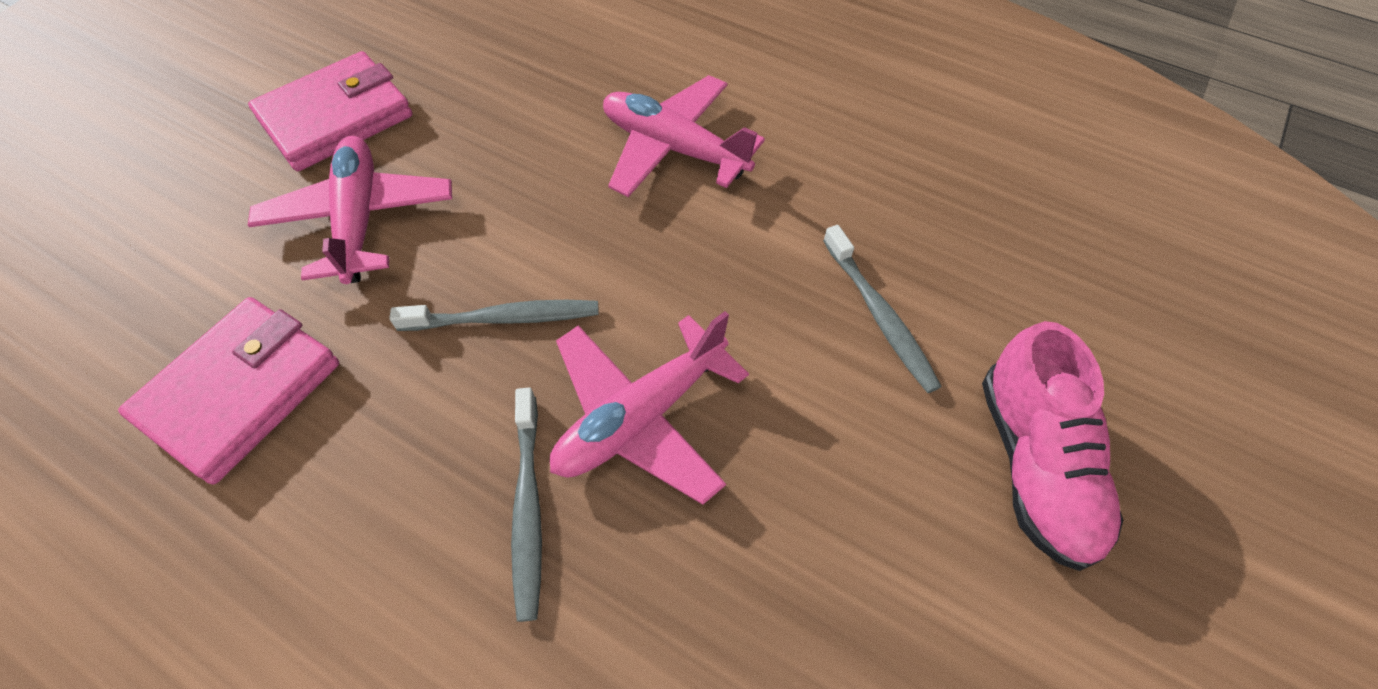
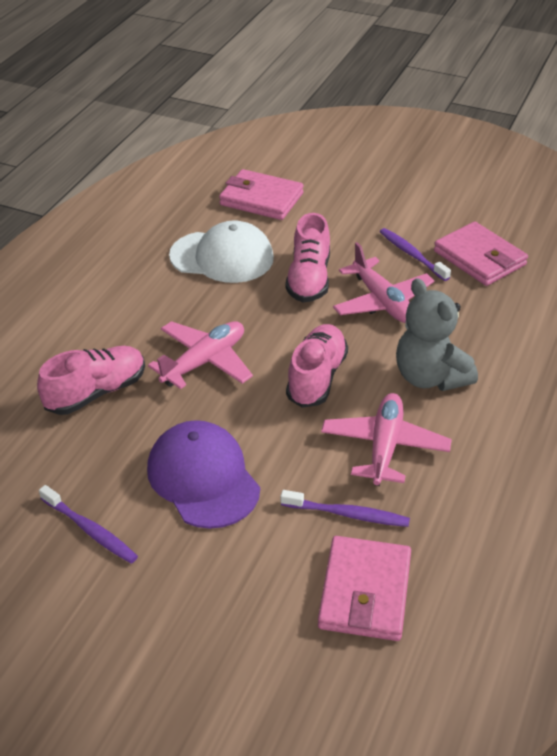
grey teddy bear: none = 0 -> [396,278,478,391] = 1
grey toothbrush: [389,300,599,331] [511,388,542,622] [823,225,942,393] = 3 -> none = 0
pink shoe: [982,321,1123,571] = 1 -> [37,346,145,415] [285,213,330,302] [286,324,348,408] = 3
pink wallet: [118,297,339,484] [248,51,412,171] = 2 -> [219,169,304,220] [318,536,411,641] [434,222,528,286] = 3
purple cap: none = 0 -> [147,420,260,529] = 1
purple toothbrush: none = 0 -> [39,485,138,564] [281,490,410,527] [380,228,451,281] = 3
white cap: none = 0 -> [169,220,274,283] = 1

